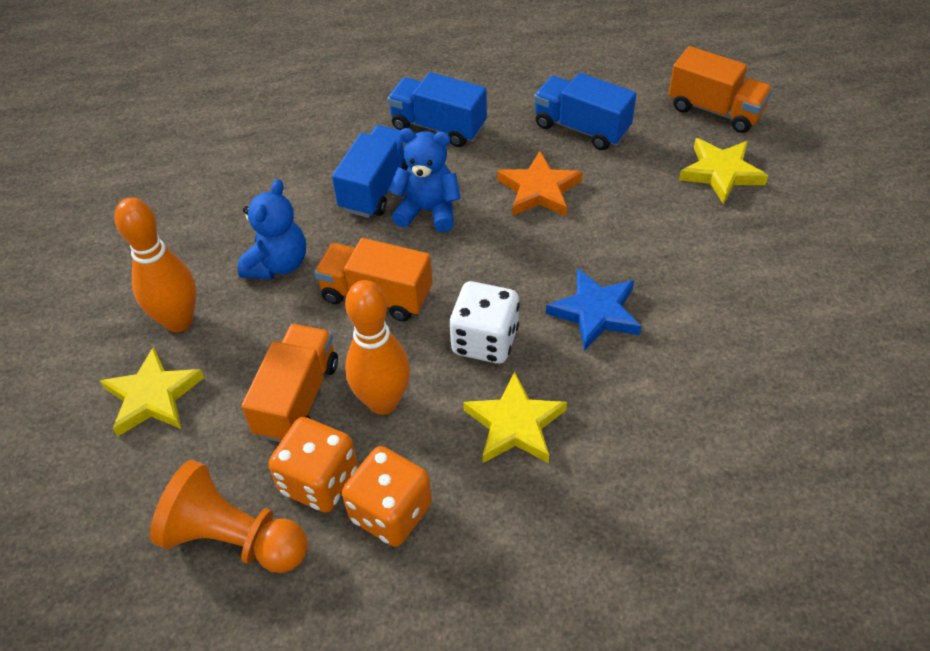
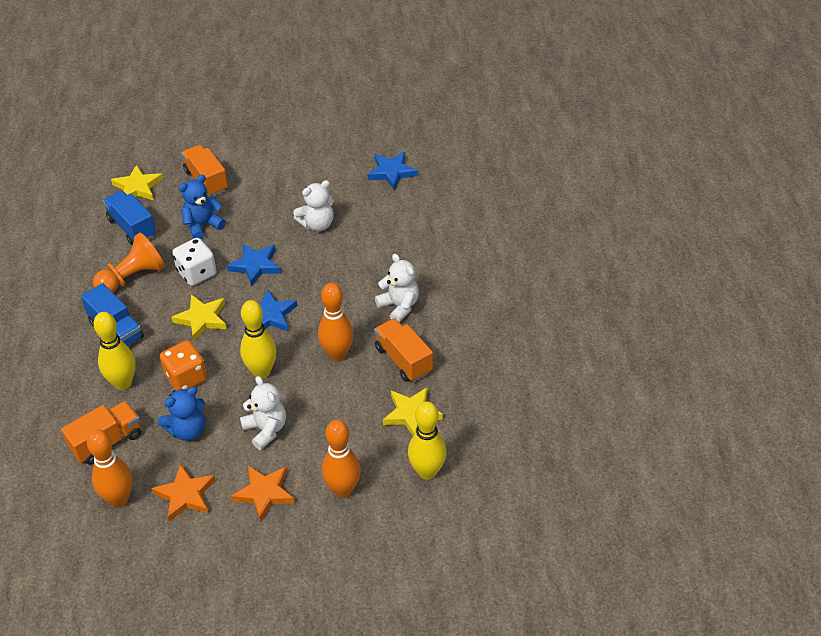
blue star: [546,269,641,351] = 1 -> [227,244,281,287] [241,289,297,332] [367,152,418,190] = 3
blue truck: [332,125,408,218] [387,72,487,147] [534,73,636,150] = 3 -> [81,283,144,346] [103,191,156,245] = 2
orange bowling pin: [115,197,196,332] [345,280,410,415] = 2 -> [87,429,133,507] [318,283,353,361] [322,420,361,498] = 3
orange dice: [268,417,358,513] [342,446,432,547] = 2 -> [160,340,207,391] = 1
orange star: [497,151,583,216] = 1 -> [151,464,216,522] [231,466,295,522] = 2
white teddy bear: none = 0 -> [240,376,286,450] [293,180,334,231] [375,254,419,322] = 3
yellow bowling pin: none = 0 -> [94,312,136,390] [240,300,277,379] [408,401,446,480] = 3

